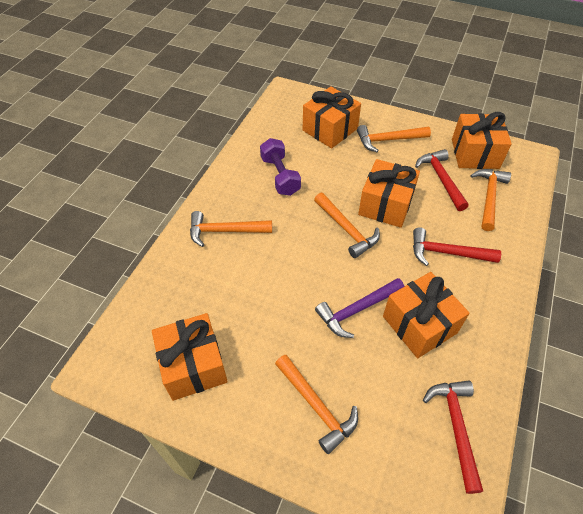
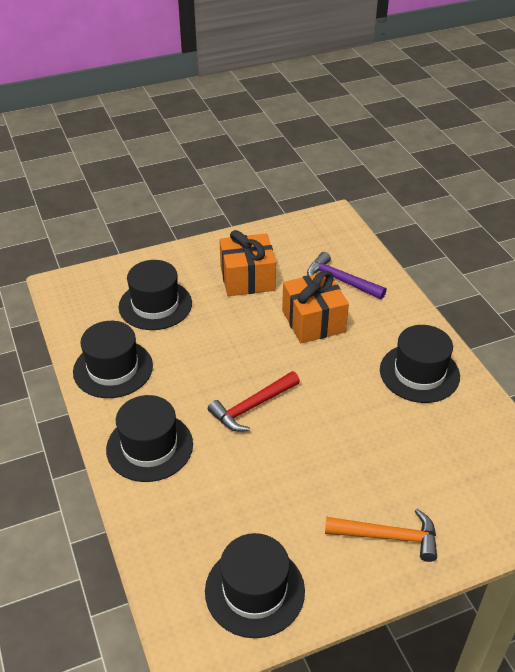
black hat: none = 0 -> [73,321,153,398] [106,395,193,482] [119,260,192,330] [205,533,305,638] [380,325,460,403] = 5
orange gift: [152,313,228,401] [303,86,361,148] [358,159,420,228] [383,272,470,358] [452,112,512,169] = 5 -> [220,230,276,296] [282,271,349,343] = 2
orange hammer: [190,211,272,247] [275,355,358,454] [314,193,380,258] [357,125,431,152] [470,169,511,231] = 5 -> [325,509,437,562] = 1
purple dumbbell: [260,138,301,196] = 1 -> none = 0
red hammer: [413,227,501,266] [415,149,469,211] [423,380,483,494] = 3 -> [208,371,300,432] = 1

